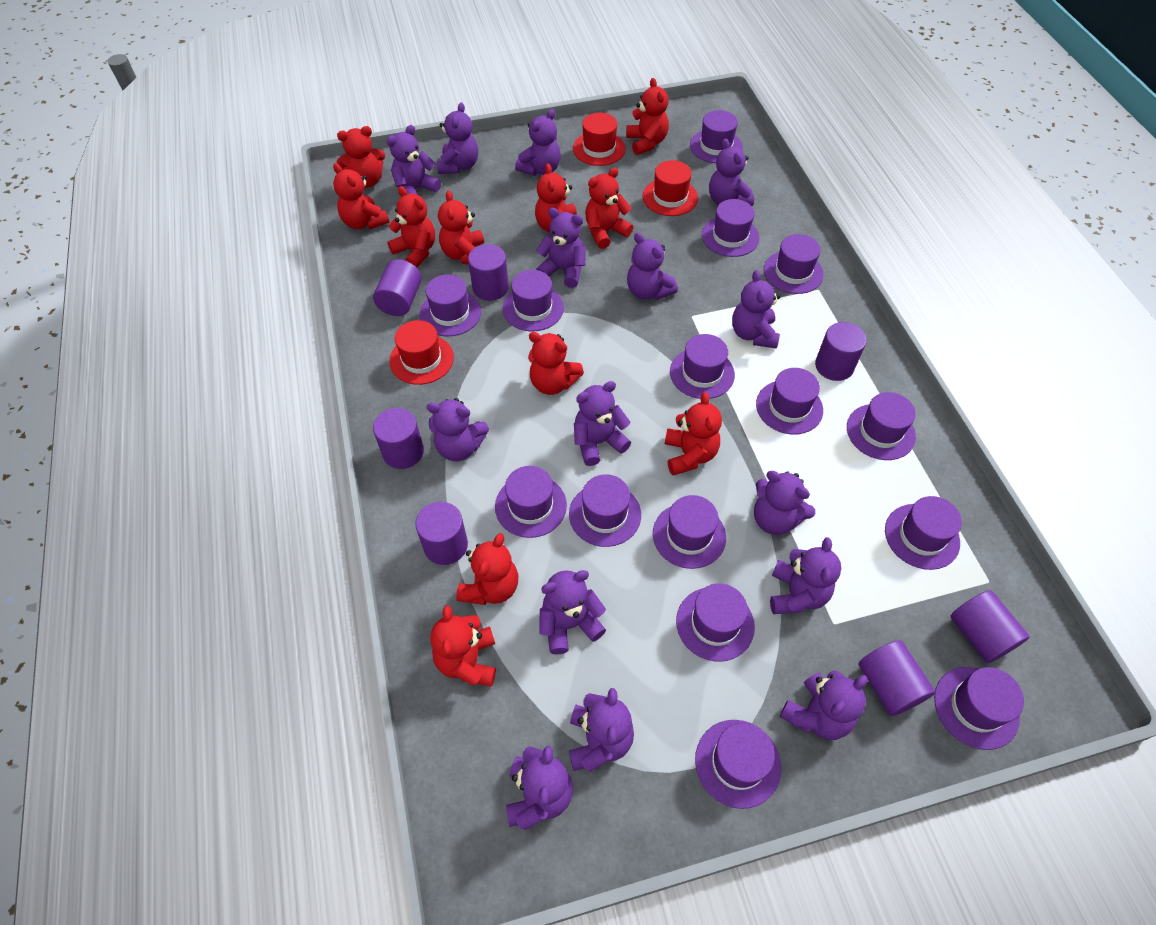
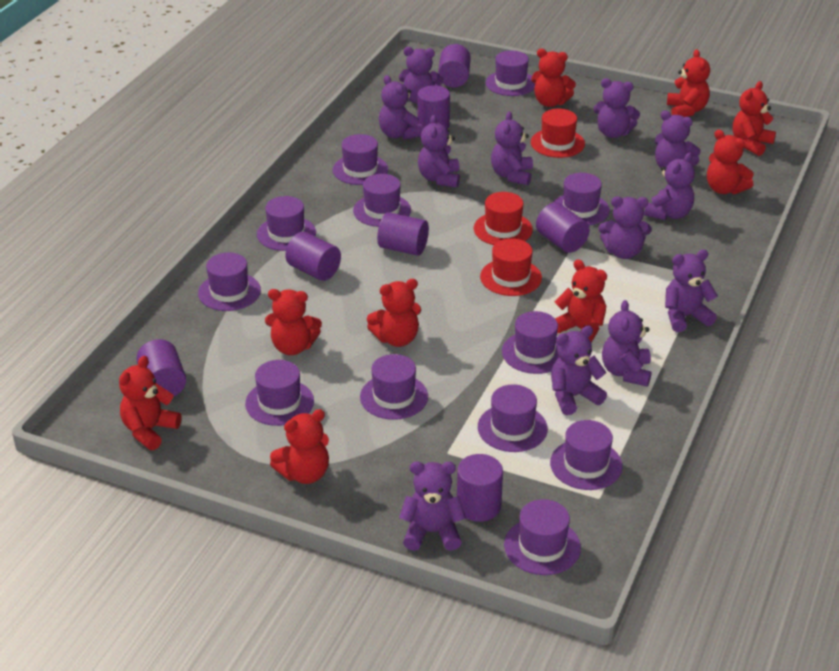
purple hat: [420,275,481,336] [495,466,567,538] [503,270,564,331] [569,474,641,547] [653,495,726,569] [670,334,735,399] [676,583,755,662] [690,110,743,163] [695,720,781,809] [702,199,760,257] [756,368,823,435] [764,234,824,294] [847,392,916,460] [885,496,962,570] [934,667,1024,750] = 15 -> [198,252,261,311] [245,360,314,426] [257,196,316,251] [333,134,388,185] [353,174,411,227] [360,354,428,420] [478,384,548,452] [486,51,535,96] [502,311,559,374] [504,499,581,575] [550,420,623,490] [553,173,610,225] = 12
purple teddy bear: [387,125,441,195] [427,398,489,461] [437,102,478,174] [506,746,573,830] [515,109,561,176] [536,208,586,288] [539,570,606,655] [569,688,634,772] [574,381,631,466] [627,232,678,300] [709,139,754,206] [732,270,780,349] [754,471,815,535] [770,537,841,614] [780,670,867,740] = 15 -> [379,75,423,140] [399,47,444,104] [399,462,466,551] [418,115,460,188] [491,111,533,185] [551,326,607,415] [593,78,640,138] [599,196,652,259] [602,300,651,387] [644,152,695,220] [655,110,701,168] [665,250,718,332] = 12
red teddy bear: [333,163,390,230] [337,126,385,188] [387,186,435,267] [430,605,496,686] [438,191,484,264] [456,533,518,605] [528,332,584,395] [535,163,577,232] [585,167,633,249] [626,78,669,155] [665,392,722,475] = 11 -> [119,356,182,450] [265,289,322,355] [270,409,329,484] [367,279,421,347] [531,49,576,107] [555,260,607,343] [667,49,710,117] [707,130,754,195] [733,81,776,156] = 9

